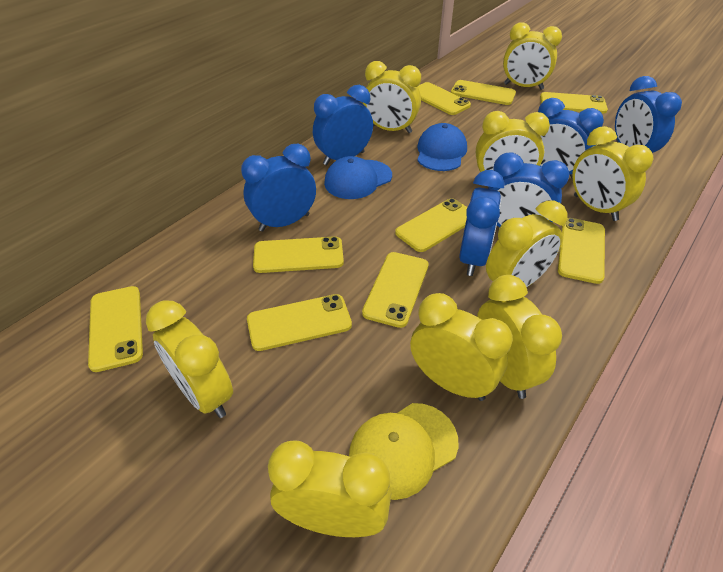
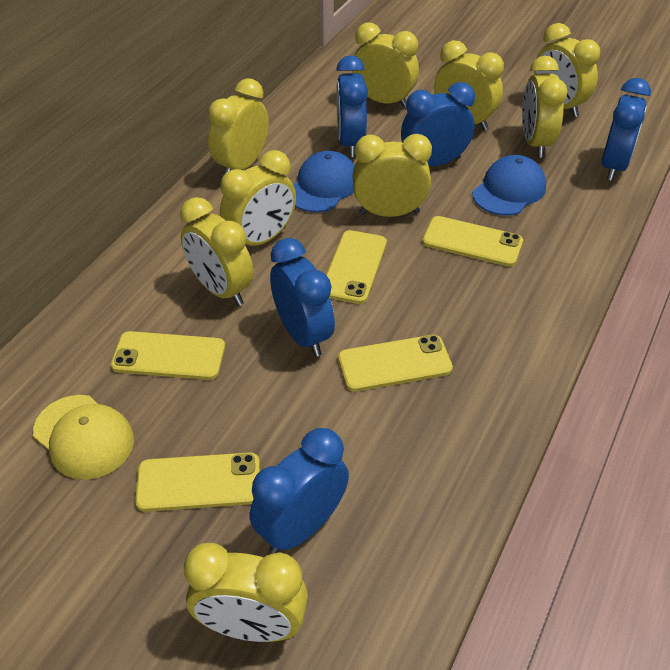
blue clock: [241,144,316,232] [313,85,373,165] [459,170,504,276] [488,153,569,227] [538,98,604,181] [615,76,682,153] = 6 -> [250,428,349,554] [270,238,335,357] [336,55,368,157] [401,82,475,166] [602,78,651,181] = 5
yellow phone: [88,286,143,372] [247,294,352,351] [253,236,344,273] [362,252,429,328] [395,198,468,252] [418,82,471,115] [451,80,516,105] [540,92,608,114] [558,218,605,284] = 9 -> [111,331,225,380] [135,452,260,512] [326,230,387,304] [338,335,453,392] [422,216,523,267] = 5

